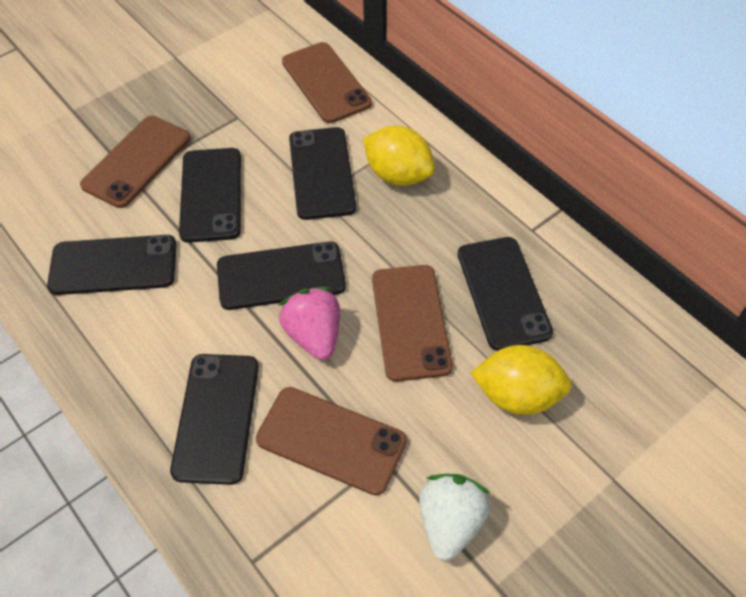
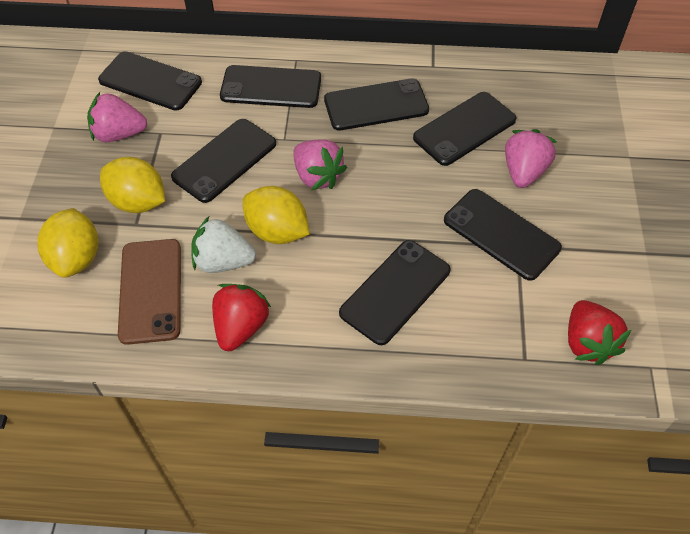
black phone: [47,235,177,295] [170,354,259,485] [179,148,241,243] [217,241,346,310] [289,127,356,220] [458,237,553,351] = 6 -> [98,51,202,111] [171,119,276,203] [220,65,321,108] [324,78,429,131] [339,240,450,345] [413,92,516,166] [444,189,562,281] = 7
brown phone: [80,116,191,208] [256,387,407,496] [282,42,372,123] [372,265,453,382] = 4 -> [118,239,181,345] = 1
pink strawberry: [278,287,340,360] = 1 -> [87,92,147,142] [293,139,347,190] [505,129,557,188] = 3
red strawberry: none = 0 -> [212,284,272,351] [568,300,631,365] = 2
yellow lemon: [363,126,435,186] [470,345,572,415] = 2 -> [37,208,98,278] [100,157,165,213] [242,186,310,244] = 3

